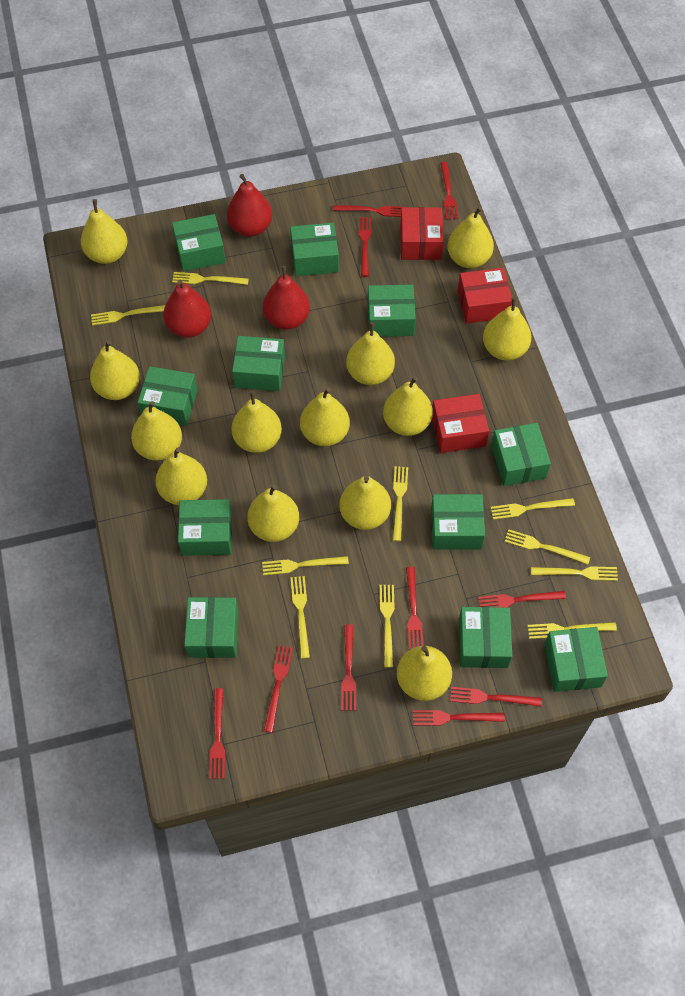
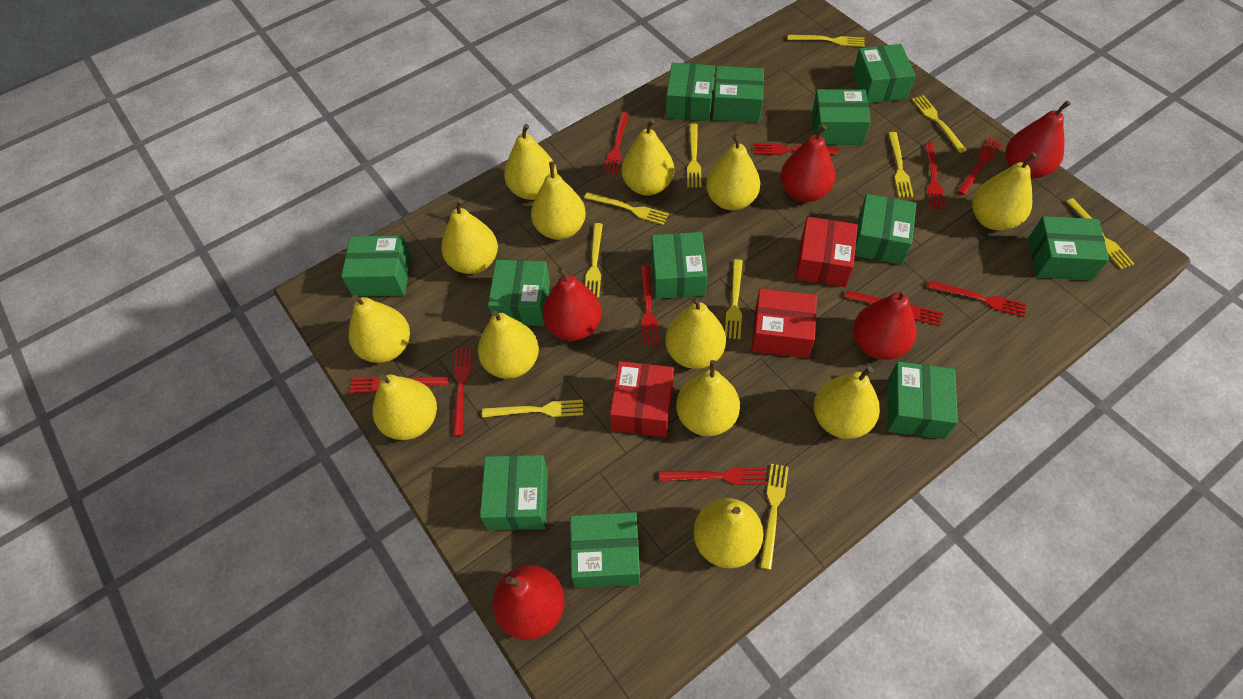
green box: [138,366,198,426] [172,214,226,272] [178,499,232,556] [184,597,239,658] [232,336,285,391] [290,222,339,276] [368,285,416,337] [431,494,485,550] [459,607,512,668] [491,423,551,486] [544,627,608,692] = 11 -> [341,236,411,297] [480,455,548,530] [488,260,550,326] [570,512,640,588] [652,232,708,299] [666,62,715,121] [712,66,764,122] [812,89,871,145] [853,44,915,103] [855,194,917,265] [888,362,958,439] [1028,216,1109,281] = 12
red pear: [163,280,211,338] [227,174,272,237] [263,266,310,330] = 3 -> [492,565,565,640] [543,267,602,341] [780,125,835,202] [853,290,916,360] [1006,100,1071,179] = 5

